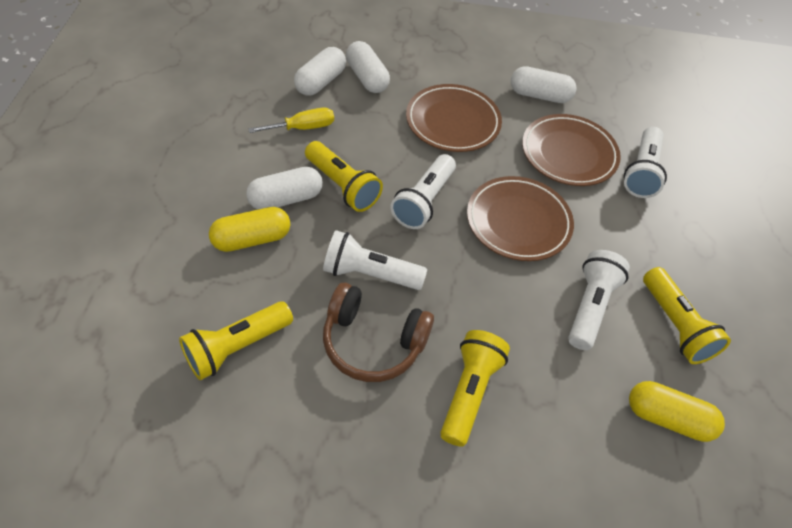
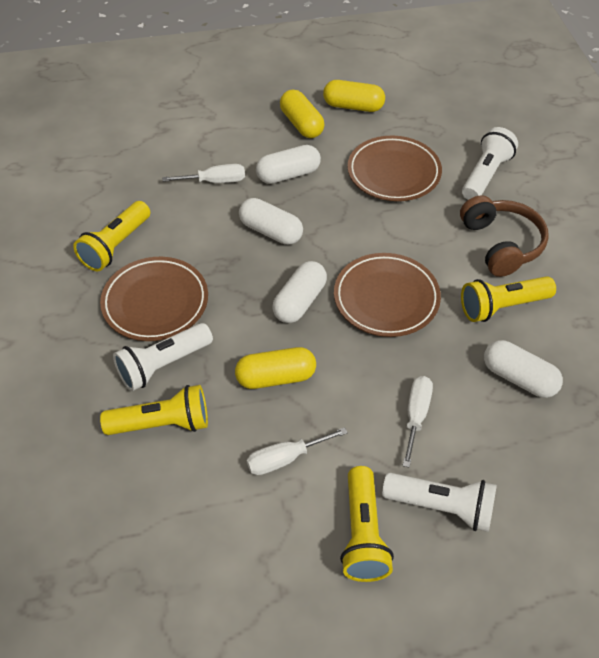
white flashlight: [323,230,427,290] [390,154,456,229] [568,250,630,350] [624,127,667,198] = 4 -> [113,323,213,391] [382,473,497,532] [462,127,518,200] = 3
white screwdriver: none = 0 -> [162,164,245,183] [247,427,348,475] [402,376,433,468] = 3
yellow capsule: [209,207,291,252] [629,381,725,442] = 2 -> [235,347,316,389] [280,89,324,138] [323,80,385,112] = 3
yellow screwdriver: [248,108,334,133] = 1 -> none = 0

